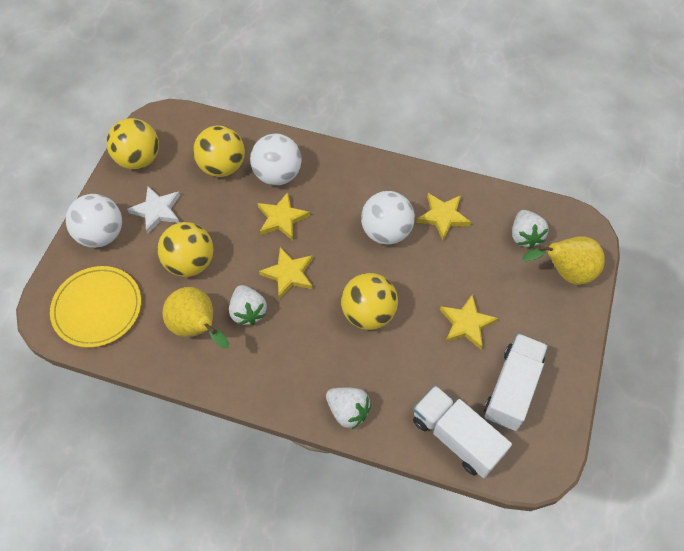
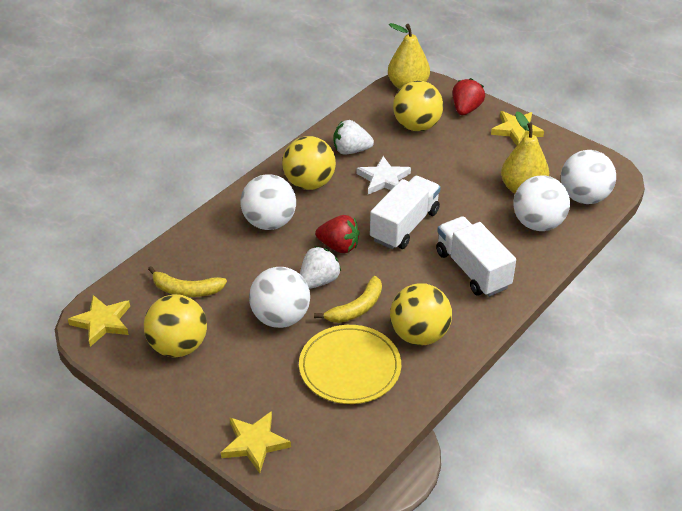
red strawberry: none = 0 -> [315,215,359,253] [452,78,485,115] = 2
white ball: [66,194,122,248] [250,134,302,185] [361,191,415,245] = 3 -> [241,174,296,230] [249,267,310,328] [514,175,570,231] [561,150,616,204] = 4
white strawberry: [229,285,267,325] [326,387,371,429] [512,210,548,249] = 3 -> [300,246,341,289] [334,120,374,155] = 2
yellow banana: none = 0 -> [148,266,227,297] [314,276,382,323] = 2
yellow star: [257,192,310,240] [259,247,313,299] [416,193,471,240] [440,294,498,349] = 4 -> [68,295,130,347] [221,411,291,473] [491,111,544,146] = 3

